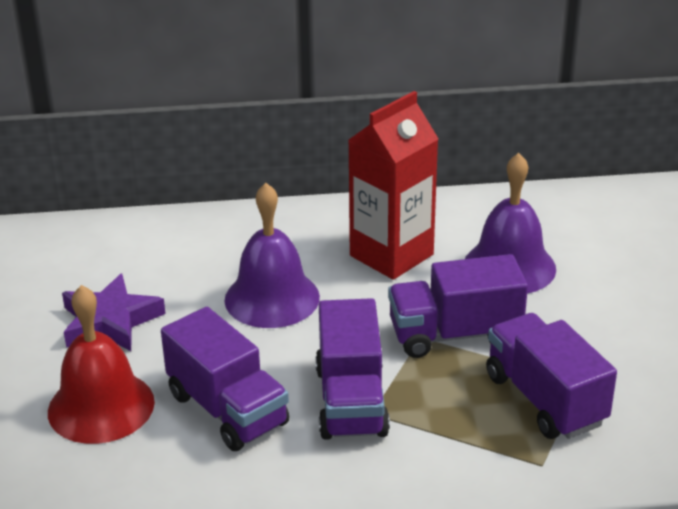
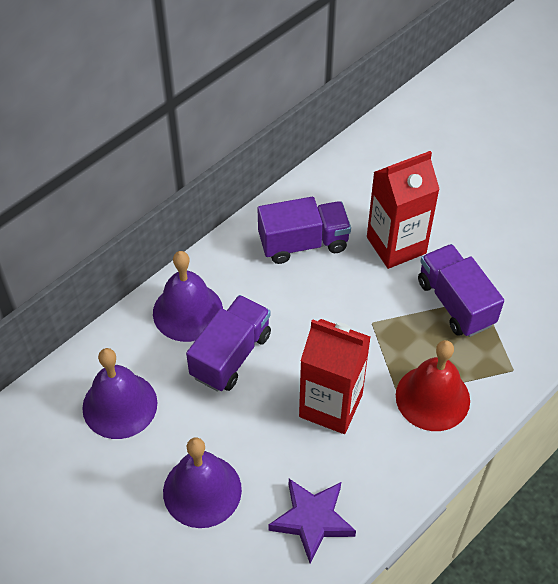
purple bell: [224,183,320,328] [465,153,556,294] = 2 -> [82,348,157,439] [153,251,223,342] [163,437,242,528] = 3
purple truck: [161,307,289,451] [315,298,390,440] [388,254,528,358] [486,313,617,439] = 4 -> [186,295,271,392] [258,197,351,264] [418,244,504,337] = 3
red carton: [348,91,439,280] = 1 -> [299,319,371,434] [367,151,440,269] = 2

